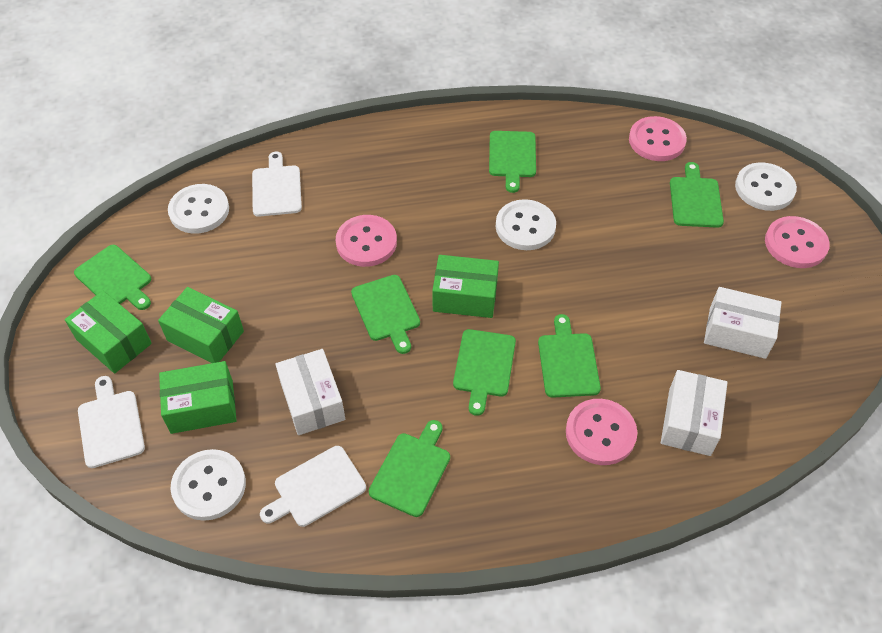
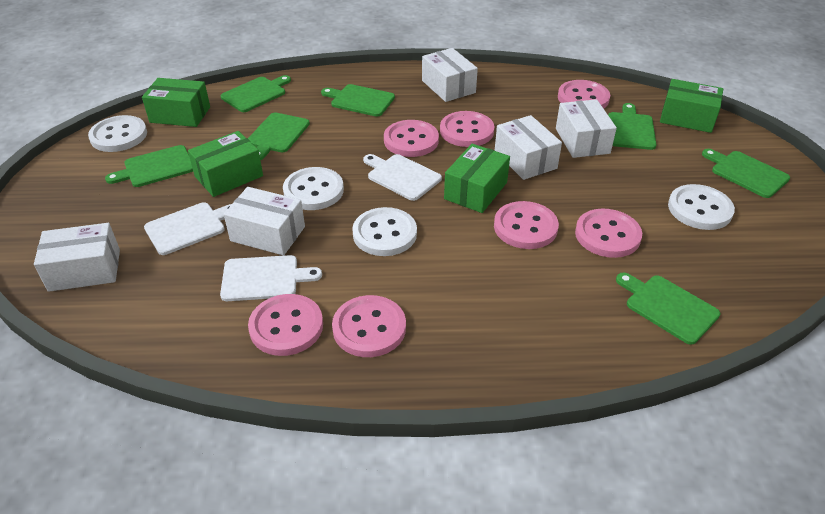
pink button: [336,215,397,267] [566,399,637,465] [629,116,687,161] [765,216,830,268] = 4 -> [248,294,323,356] [332,295,406,357] [384,120,439,157] [440,111,494,147] [494,201,559,249] [558,80,610,109] [575,209,642,258] = 7
white box: [275,349,345,435] [661,370,728,456] [704,287,782,359] = 3 -> [34,223,120,292] [224,187,305,255] [422,48,478,102] [495,115,562,180] [556,99,617,158] = 5

